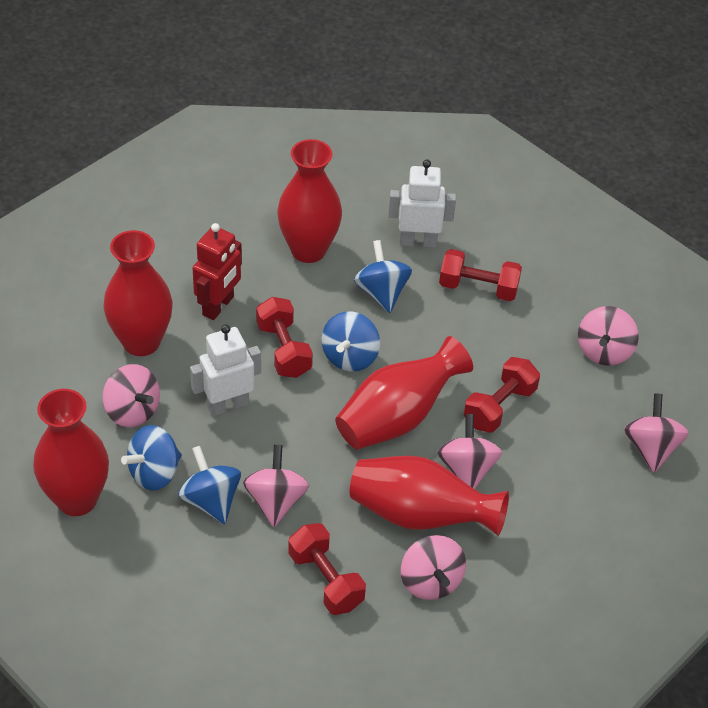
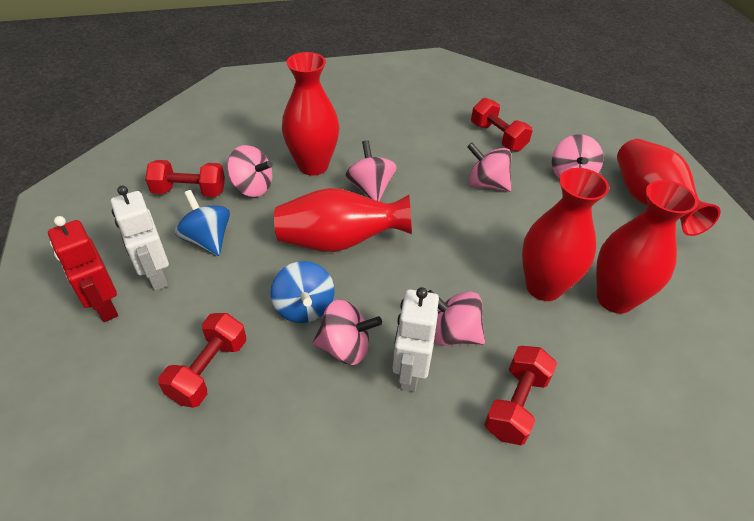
blue spinning top: [121,425,182,491] [178,446,241,524] [321,311,380,371] [354,240,412,313] = 4 -> [175,190,230,256] [271,261,334,323] = 2

